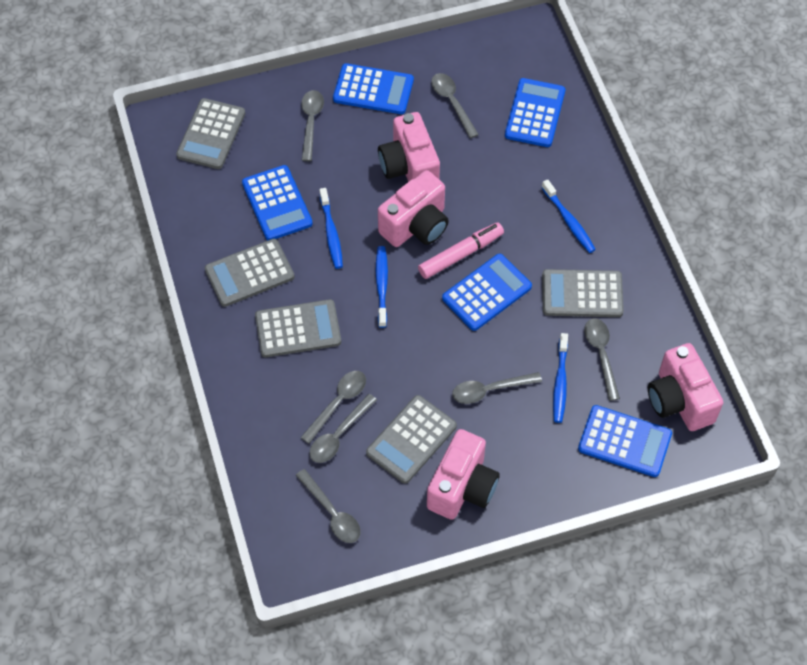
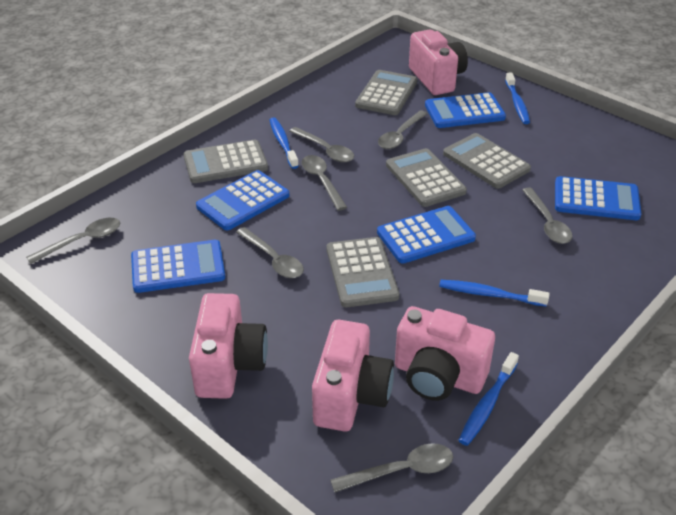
pink marker: [418,222,504,279] = 1 -> none = 0

